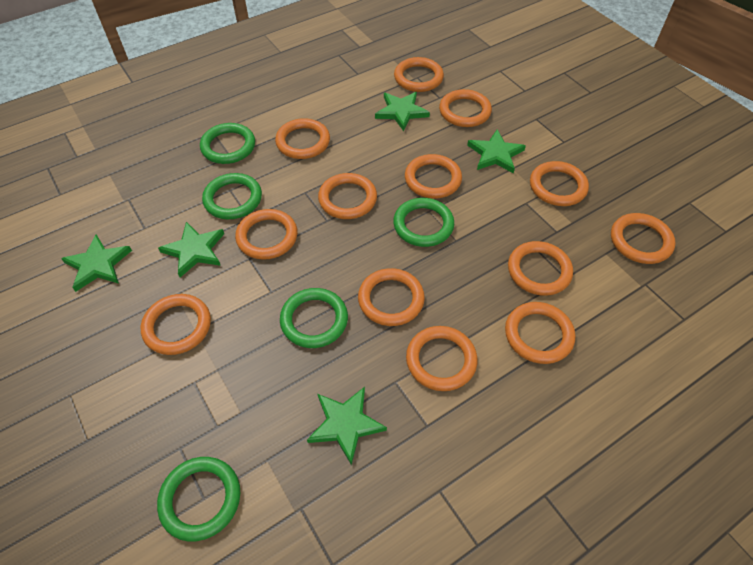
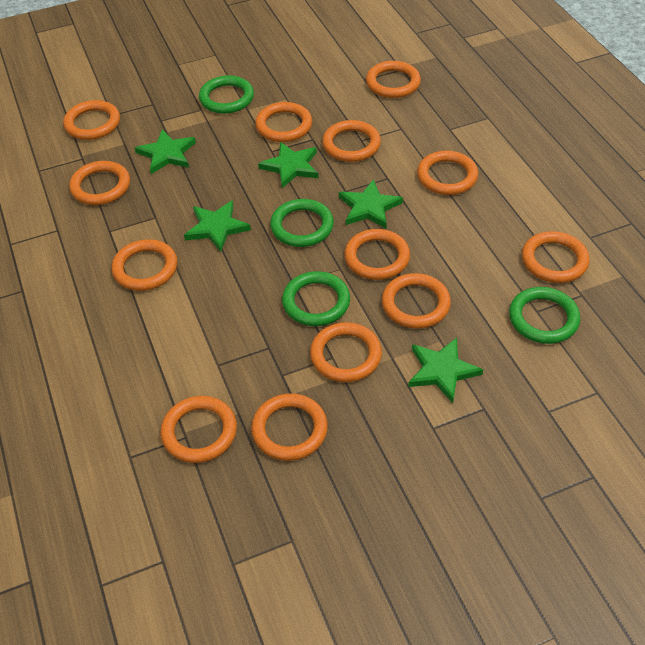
green ring: [157,457,240,541] [200,123,255,164] [202,173,262,219] [280,288,348,348] [393,198,454,247] = 5 -> [199,75,254,114] [270,199,334,247] [282,271,350,326] [509,287,580,344] = 4

